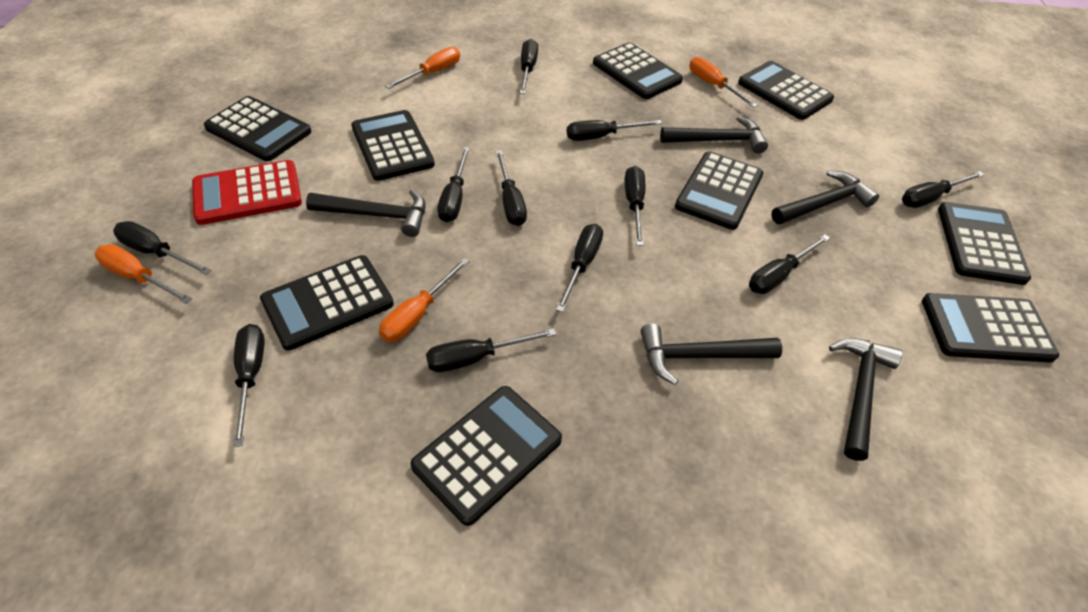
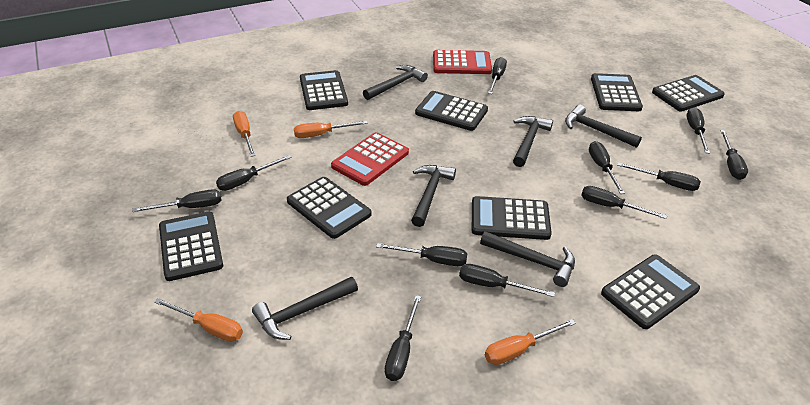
black calculator: [204,96,311,161] [260,255,394,351] [351,110,435,181] [411,386,562,526] [593,42,683,99] [675,151,764,230] [738,61,834,120] [922,293,1059,362] [938,202,1031,285] = 9 -> [159,212,223,281] [287,177,371,239] [300,70,348,110] [415,91,488,131] [472,196,552,240] [591,73,643,111] [601,254,700,329] [652,75,725,112] = 8
black hammer: [306,189,426,237] [640,323,782,385] [660,116,768,154] [771,171,879,224] [829,338,903,461] = 5 -> [252,277,358,340] [363,65,428,100] [411,165,456,227] [480,231,575,287] [513,116,553,167] [565,105,642,148] = 6
red calculator: [192,160,302,225] = 1 -> [331,132,409,186] [433,50,492,74] = 2

